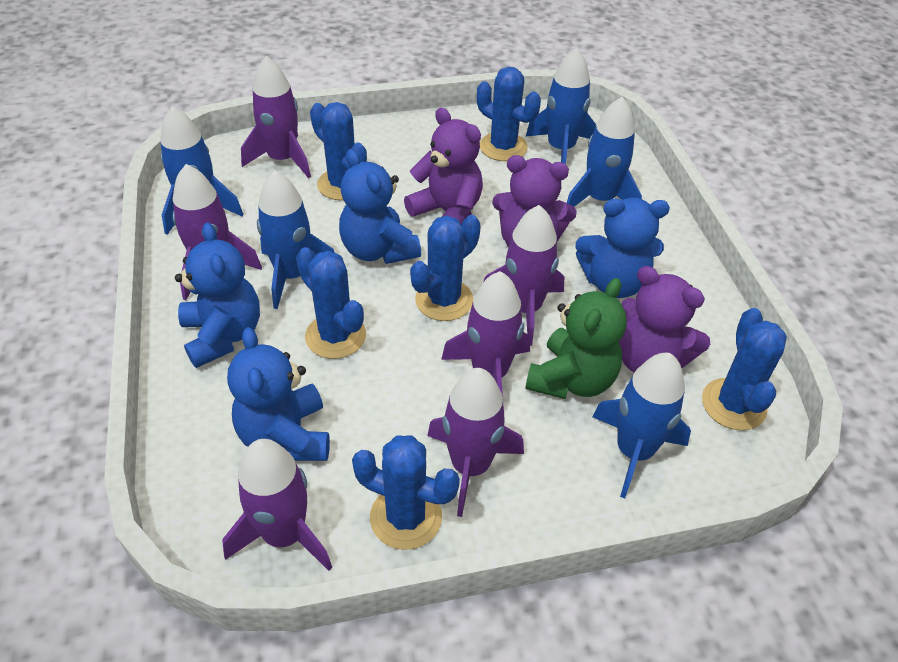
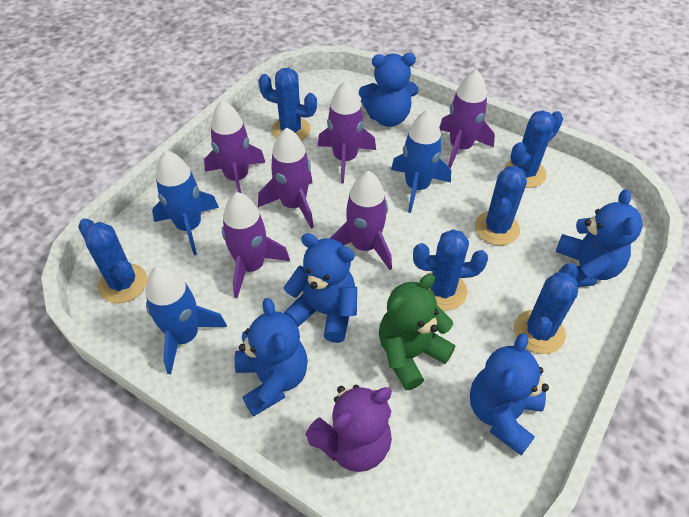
blue rocket: [160,106,244,235] [257,170,335,309] [526,48,596,164] [567,97,642,207] [592,353,691,498] = 5 -> [145,266,227,374] [152,150,219,255] [391,110,451,213] = 3
blue teddy bear: [175,223,260,368] [227,327,330,461] [339,149,421,264] [575,198,670,298] = 4 -> [234,298,308,416] [284,233,357,343] [359,53,418,127] [470,333,549,455] [556,189,642,287] = 5
purple teddy bear: [404,108,483,226] [492,155,577,247] [619,266,710,372] = 3 -> [305,385,392,472] = 1

